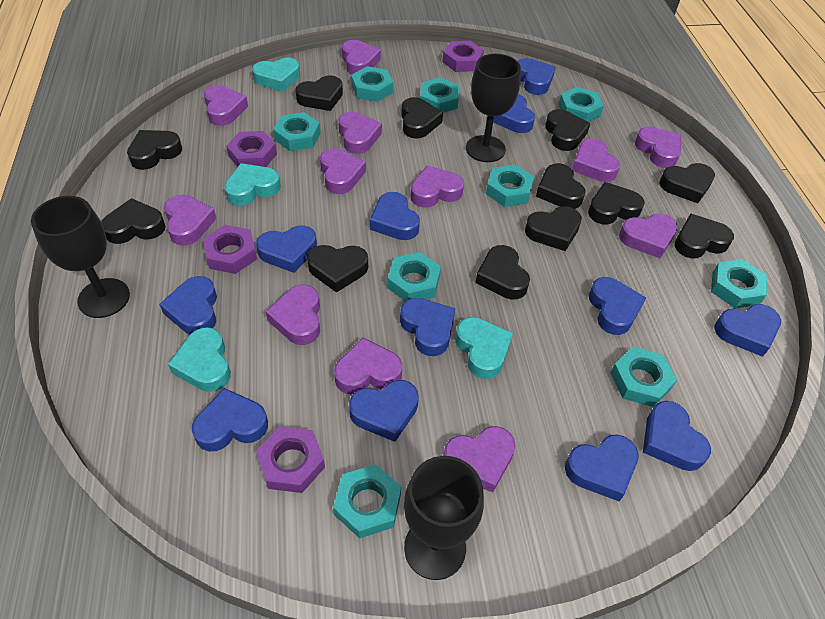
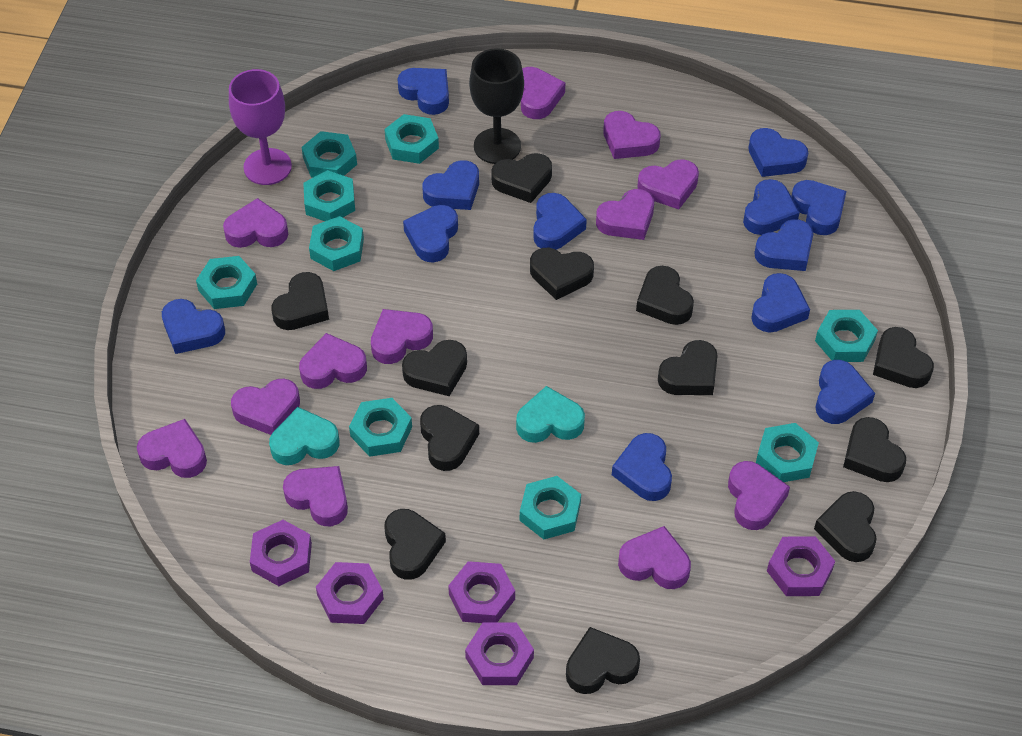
black goblet: [31,196,130,318] [404,456,484,580] [466,54,521,162] = 3 -> [469,48,524,164] = 1
purple goblet: none = 0 -> [229,69,292,185] = 1
purple nut: [203,225,257,274] [226,131,277,167] [256,427,325,493] [443,41,484,72] = 4 -> [250,520,312,586] [316,562,384,624] [448,561,515,623] [465,623,534,685] [767,536,835,596] = 5
turquoise heart: [168,327,231,392] [224,163,281,206] [252,57,300,92] [455,317,513,379] = 4 -> [269,407,339,465] [516,386,585,443] = 2

